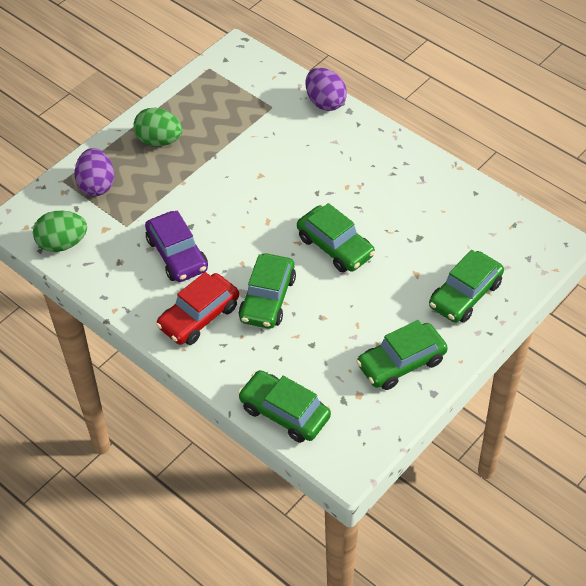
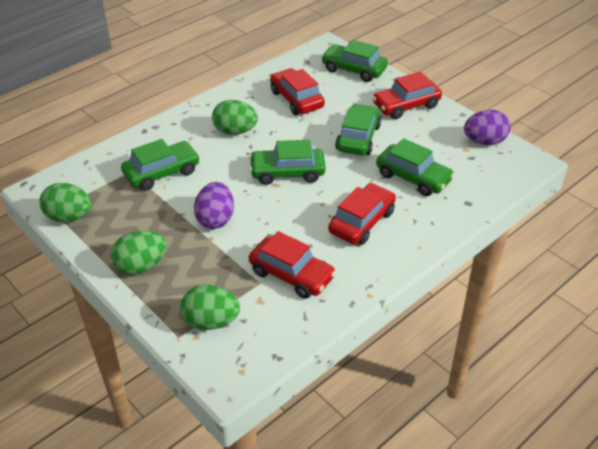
green egg: [33,211,87,252] [133,108,182,146] = 2 -> [39,183,91,222] [111,230,167,275] [180,285,240,330] [212,100,258,135] = 4
purple car: [145,210,208,282] = 1 -> none = 0
red car: [156,272,239,345] = 1 -> [249,231,336,299] [270,68,325,115] [328,183,396,245] [372,71,442,119] = 4

